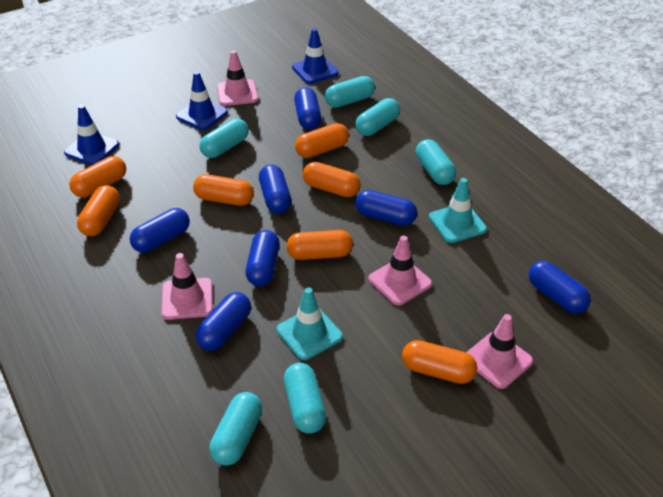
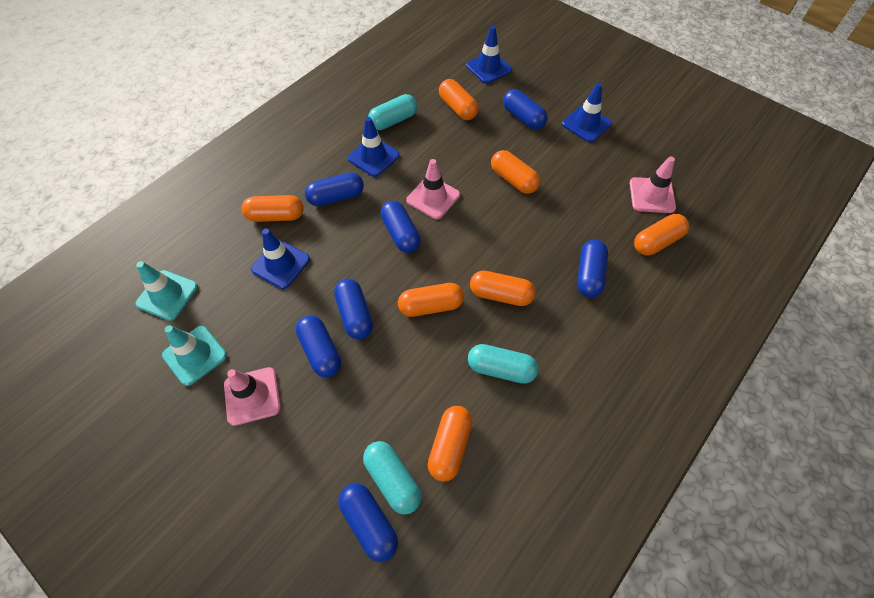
blue traffic cone: [64,105,119,165] [176,71,228,130] [292,28,338,84] = 3 -> [251,229,310,289] [348,117,400,177] [466,26,512,84] [562,83,612,142] = 4
pink traffic cone: [161,253,213,320] [217,50,258,106] [368,236,432,305] [466,314,533,389] = 4 -> [224,367,281,426] [406,159,460,220] [630,157,676,213] = 3
turquoise capsule: [199,118,249,158] [209,392,262,466] [284,363,326,434] [325,76,375,108] [355,98,400,136] [416,139,456,185] = 6 -> [363,441,422,515] [368,94,417,130] [468,344,539,384] = 3

